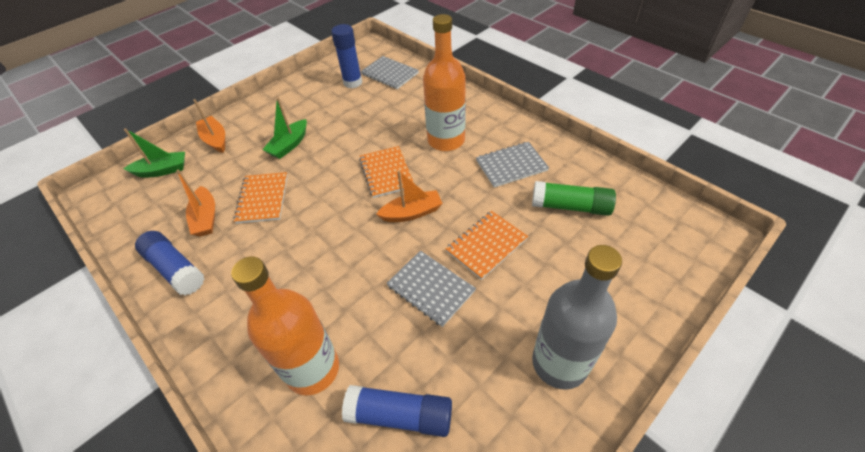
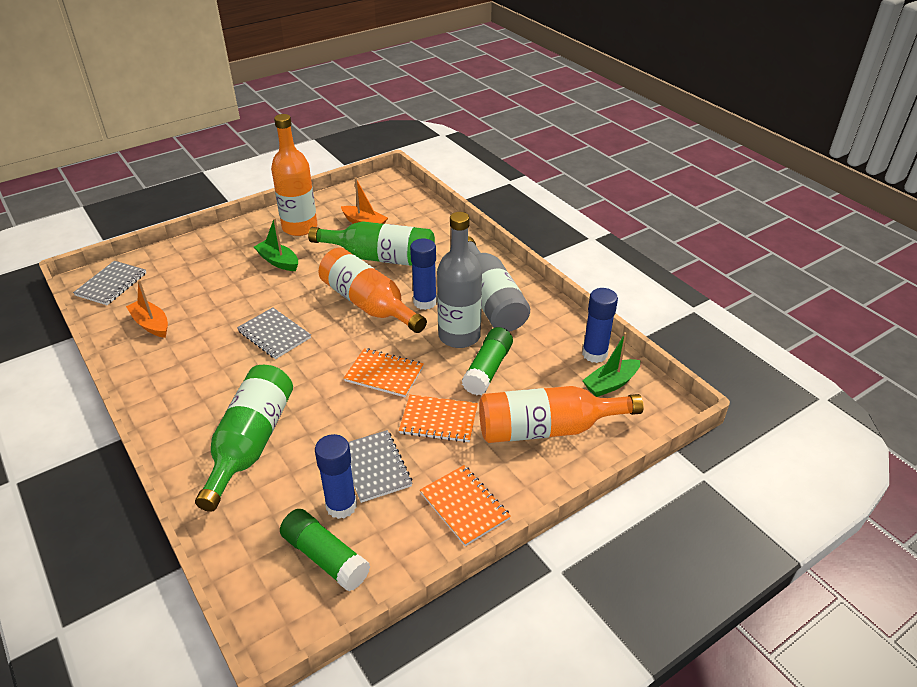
green bottle: none = 0 -> [195,365,293,512] [308,221,435,266] = 2
green glue stick: [532,181,616,216] = 1 -> [280,509,370,591] [462,327,513,395] = 2
grey bottle: [532,245,622,390] = 1 -> [437,212,482,348] [468,236,530,332] = 2
orange boat: [176,170,215,237] [193,99,225,153] [376,170,443,222] = 3 -> [126,280,168,338] [341,177,388,224] = 2
orange bottle: [231,257,339,396] [423,14,466,151] = 2 -> [271,114,317,236] [319,248,427,333] [479,386,644,443] = 3

